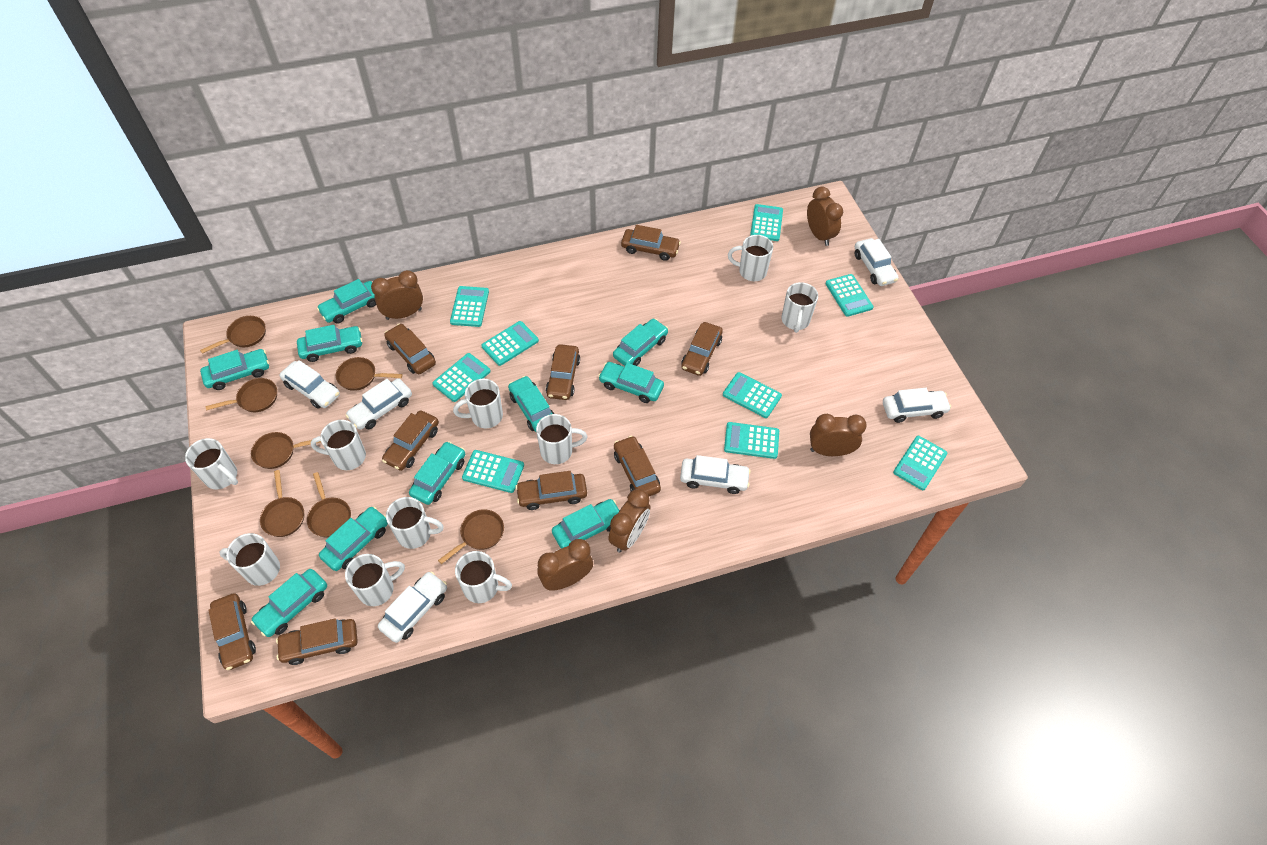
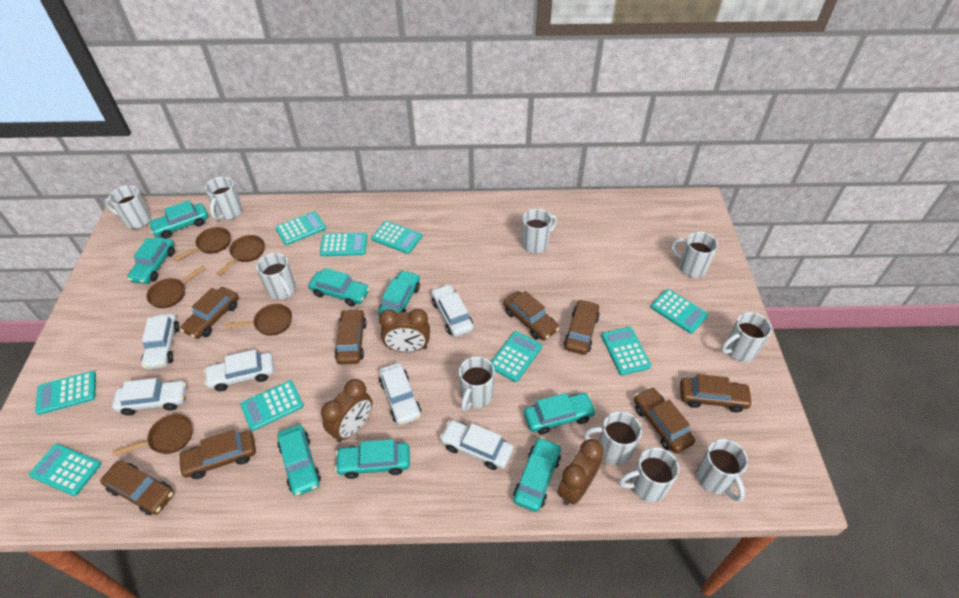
brown car: [208,593,256,670] [276,618,358,665] [382,410,439,471] [384,324,436,374] [515,471,587,510] [546,344,580,400] [614,436,661,496] [621,225,681,261] [682,322,723,376] = 9 -> [100,461,174,515] [178,430,256,479] [180,287,238,339] [335,309,367,365] [503,291,559,340] [564,299,600,355] [634,387,695,453] [680,374,753,412] = 8
brown clock: [371,270,423,320] [537,539,593,591] [608,489,650,553] [807,187,843,246] [810,414,867,456] = 5 -> [321,379,372,442] [379,309,430,352] [557,439,604,506] = 3
brown pan: [200,316,266,354] [205,378,277,412] [251,432,321,469] [260,470,304,537] [307,472,351,537] [336,357,402,391] [438,509,504,564] = 7 -> [113,414,193,456] [146,266,205,308] [173,227,231,261] [217,235,265,275] [224,304,292,336] = 5
turquoise car: [200,349,269,390] [251,569,327,637] [297,325,363,362] [317,279,376,324] [319,506,388,571] [409,441,465,505] [508,376,554,432] [552,499,620,549] [598,362,664,403] [613,318,668,366] = 10 -> [127,237,175,284] [148,200,208,238] [277,425,321,496] [308,268,370,307] [335,439,410,479] [378,270,420,316] [513,437,561,512] [524,393,596,435] = 8

